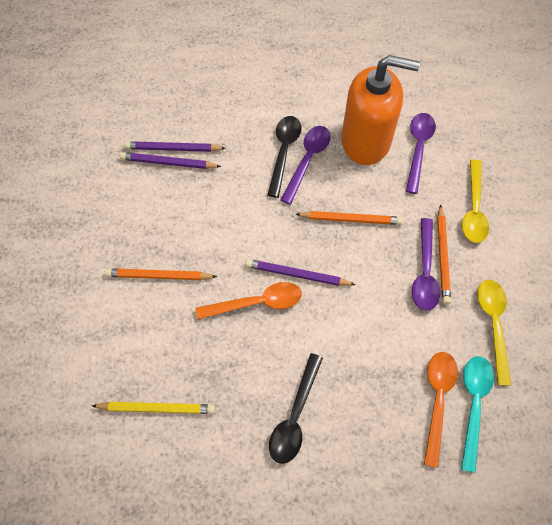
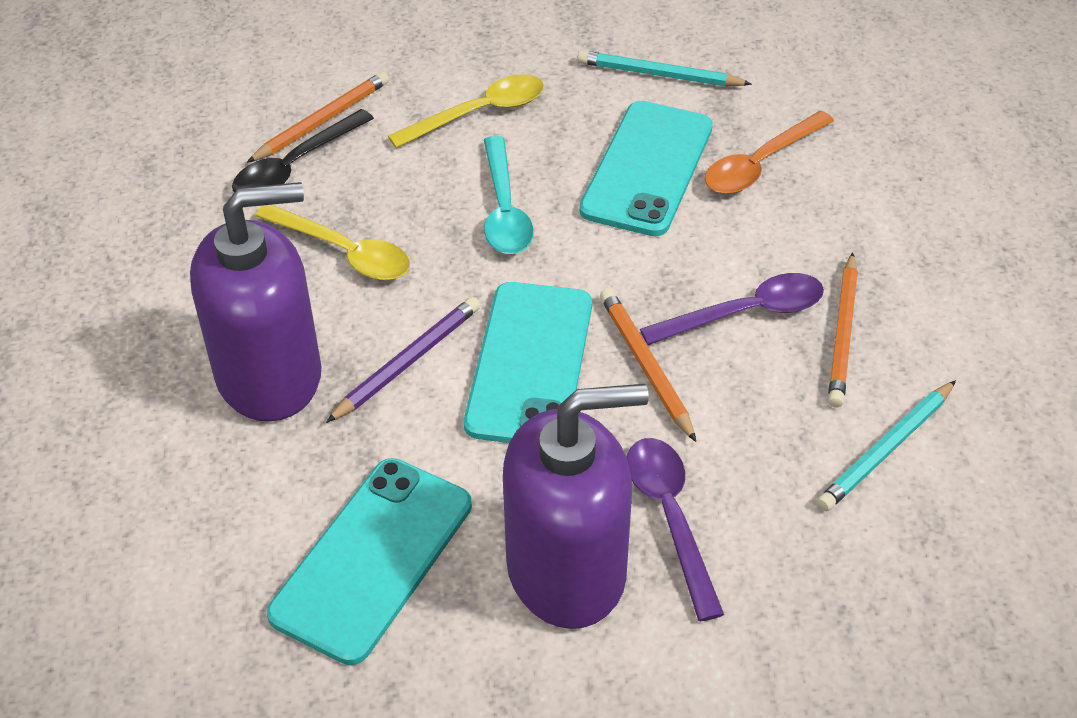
black spoon: [267,116,302,198] [269,353,323,464] = 2 -> [232,109,374,192] = 1
orange soap dispenser: [341,55,420,165] = 1 -> none = 0
orange spoon: [196,282,302,319] [424,352,458,468] = 2 -> [705,110,834,194] = 1
purple pencil: [120,152,221,169] [124,141,226,152] [245,259,356,286] = 3 -> [326,297,480,423] = 1
purple soap dispenser: none = 0 -> [190,182,322,422] [503,384,649,629] = 2
purple spoon: [281,126,331,204] [406,113,436,194] [412,218,440,311] = 3 -> [627,438,724,621] [640,273,824,345] = 2
turquoise pencil: none = 0 -> [577,50,752,87] [817,380,956,511] = 2
turquoise phone: none = 0 -> [267,458,472,665] [464,282,592,443] [579,101,713,236] = 3
yellow pencil: [92,402,215,414] = 1 -> none = 0

